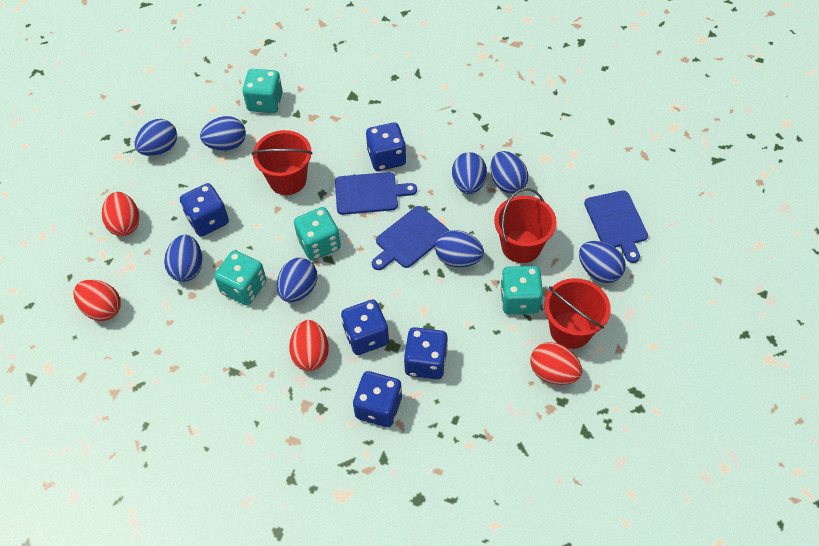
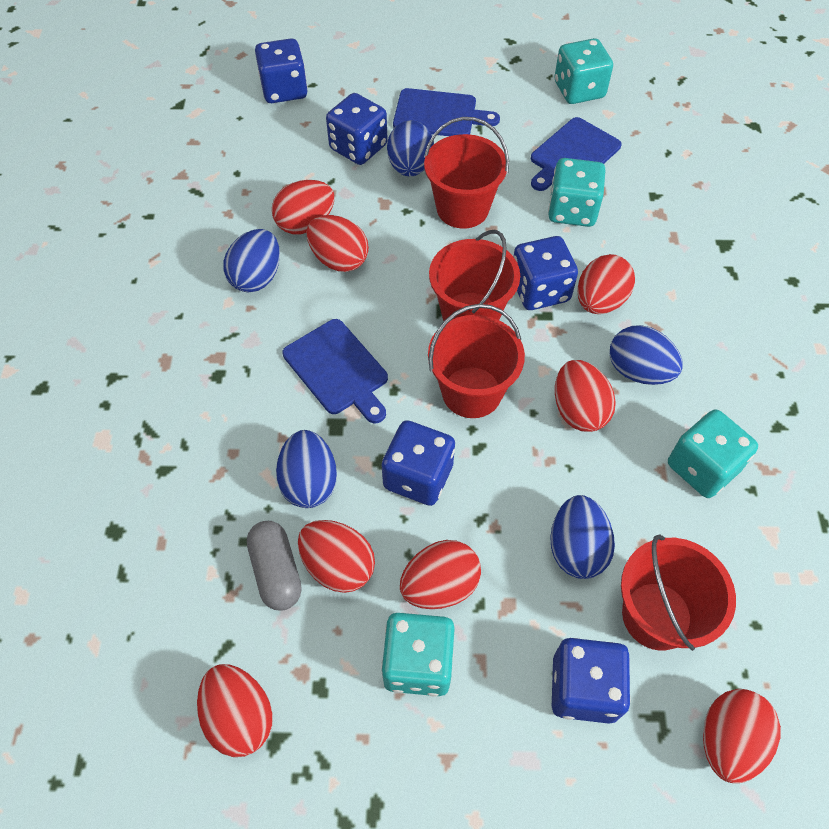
blue egg: [134,119,177,156] [164,235,203,282] [200,116,246,151] [277,258,317,303] [435,230,484,267] [452,152,487,194] [490,151,528,194] [579,241,626,283] = 8 -> [224,229,280,292] [276,430,337,508] [387,120,434,177] [550,495,615,579] [610,325,683,385] = 5
grey capsule: none = 0 -> [247,521,302,610] = 1
red bucket: [251,130,313,195] [494,188,557,263] [544,278,611,349] = 3 -> [424,117,509,228] [428,304,525,418] [429,230,520,321] [621,534,736,651] = 4
red egg: [73,280,121,321] [102,192,140,236] [289,320,329,371] [530,342,582,385] = 4 -> [197,664,273,757] [272,180,334,234] [298,520,375,593] [306,215,369,272] [400,540,481,609] [555,360,616,432] [577,254,635,314] [703,689,781,783] = 8

